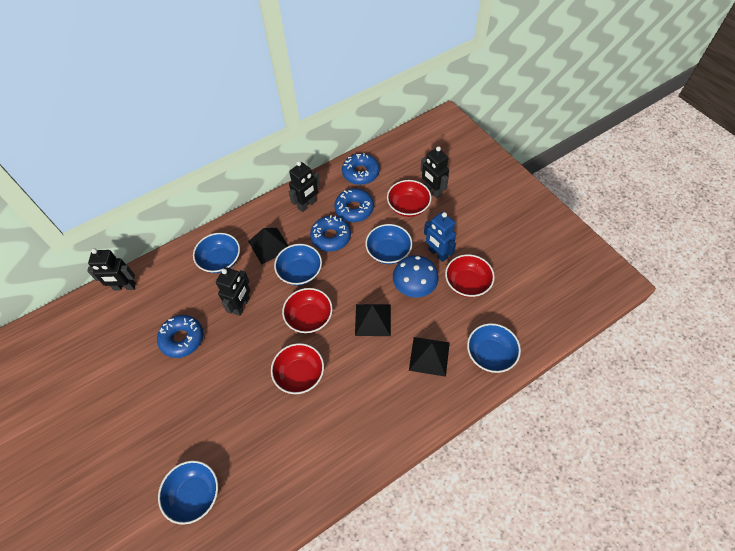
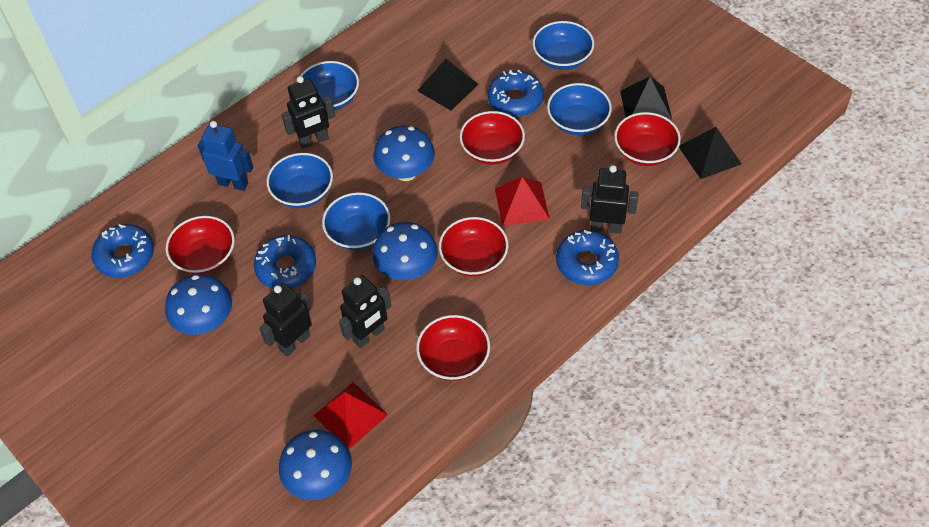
blue mushroom: [393,255,439,297] = 1 -> [165,274,232,335] [279,430,352,500] [372,222,438,280] [373,126,435,181] = 4
red bowl: [271,343,324,394] [282,288,333,333] [387,180,432,217] [445,254,495,297] = 4 -> [166,216,235,274] [416,315,490,381] [439,217,508,276] [460,111,525,165] [614,112,681,166] = 5
red pyramid: none = 0 -> [313,382,388,449] [495,176,550,226] = 2

